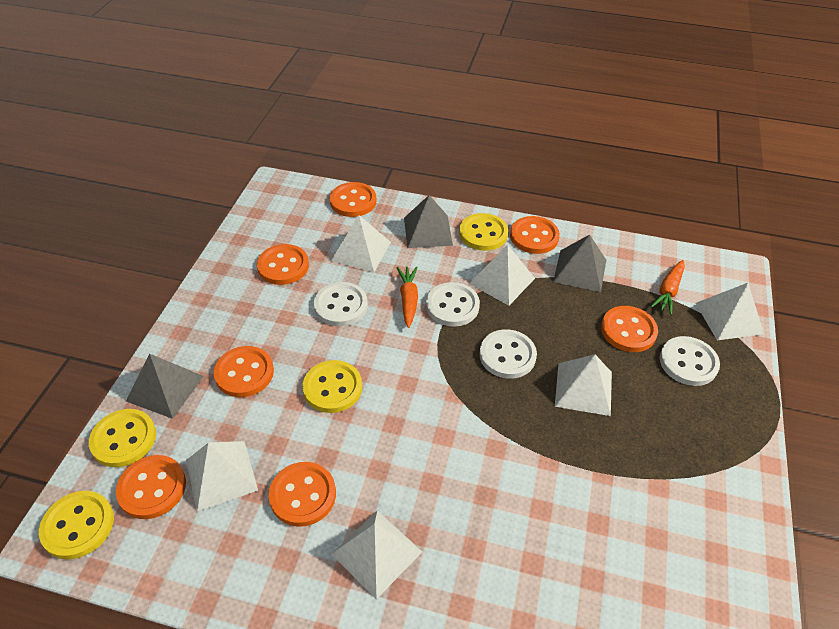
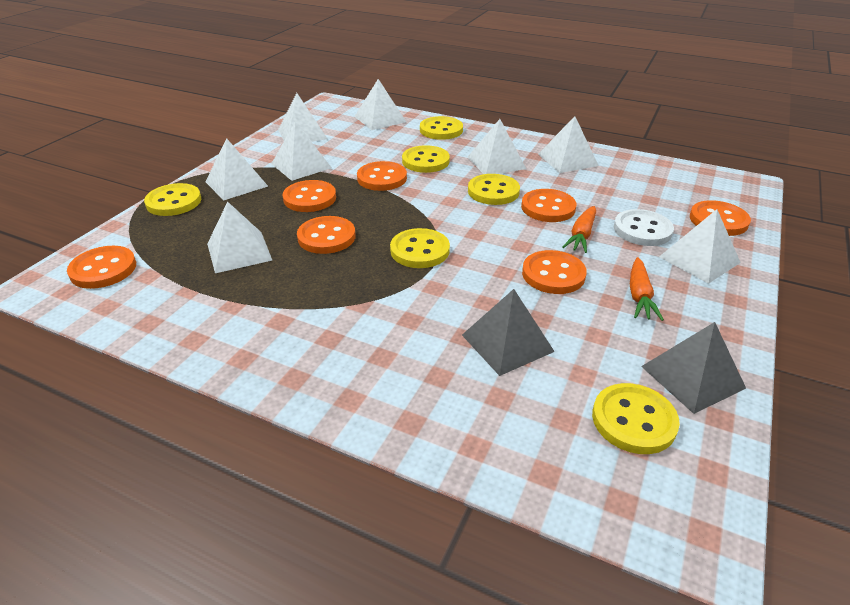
grey pyramid: [126,354,204,419] [404,195,453,248] [553,235,606,292] = 3 -> [462,289,555,376] [641,322,746,414] = 2
white button: [314,282,368,326] [426,282,480,327] [479,329,537,379] [660,336,720,386] = 4 -> [614,209,674,246] = 1
white pyramid: [186,441,258,511] [331,215,391,272] [332,510,422,599] [469,245,535,306] [555,354,612,416] [696,283,764,341] = 6 -> [205,138,268,200] [207,202,272,273] [271,122,332,181] [278,93,327,142] [354,79,406,130] [468,119,526,174] [538,116,599,173] [659,209,741,284] = 8
yellow button: [39,491,114,560] [89,409,156,467] [303,360,362,413] [459,213,508,251] = 4 -> [144,183,201,216] [390,228,450,268] [402,145,450,173] [420,116,463,140] [468,174,520,205] [592,383,680,454] = 6

